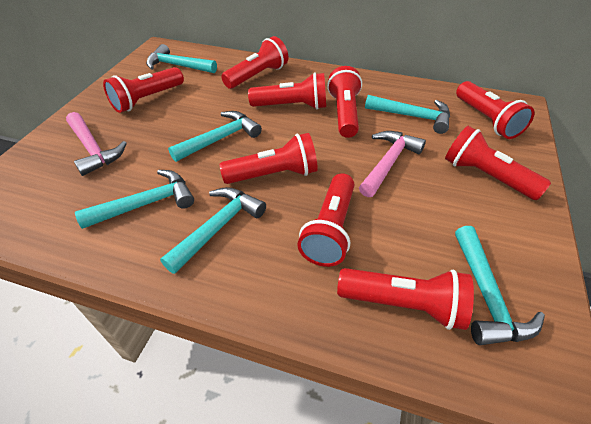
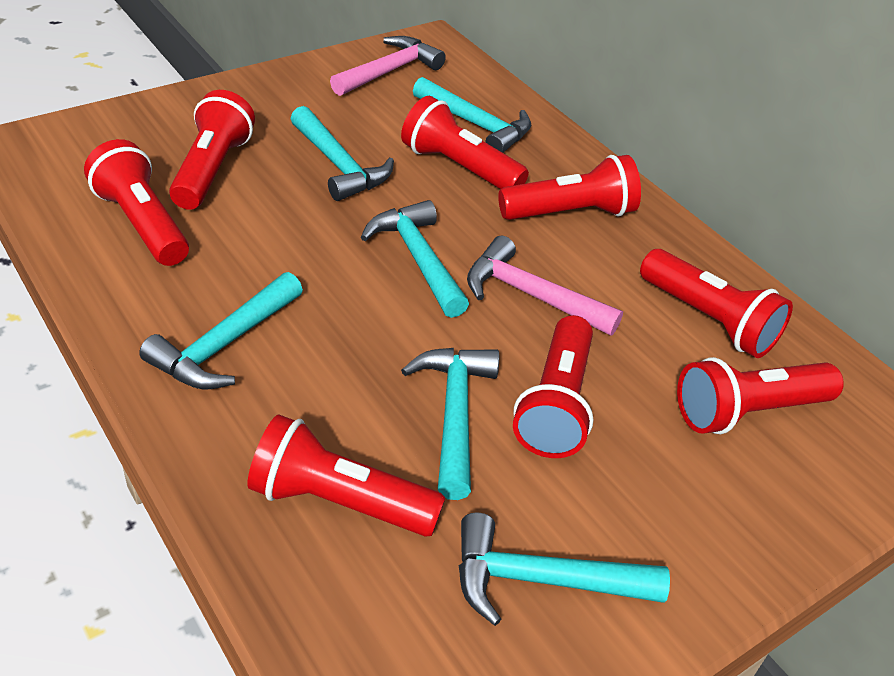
red flashlight: [103,67,184,113] [219,133,318,184] [221,36,288,89] [248,72,326,109] [297,173,354,267] [327,66,362,138] [337,268,474,330] [445,126,551,200] [456,81,535,139] = 9 -> [84,139,189,266] [169,90,255,210] [247,415,446,537] [401,96,529,189] [498,155,641,220] [513,315,594,458] [640,249,793,358] [677,357,844,434] = 8

